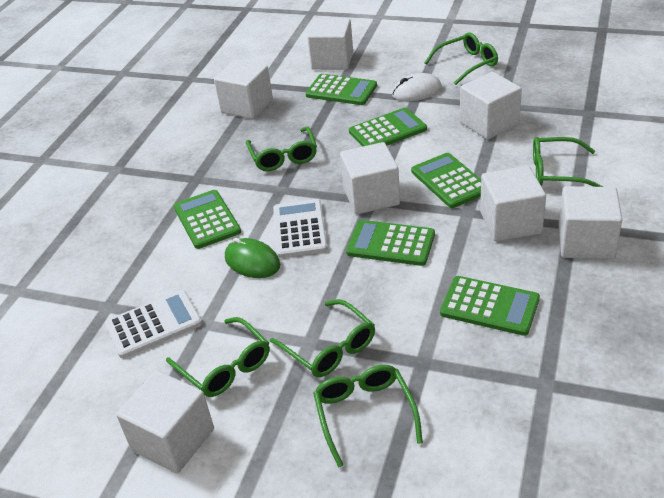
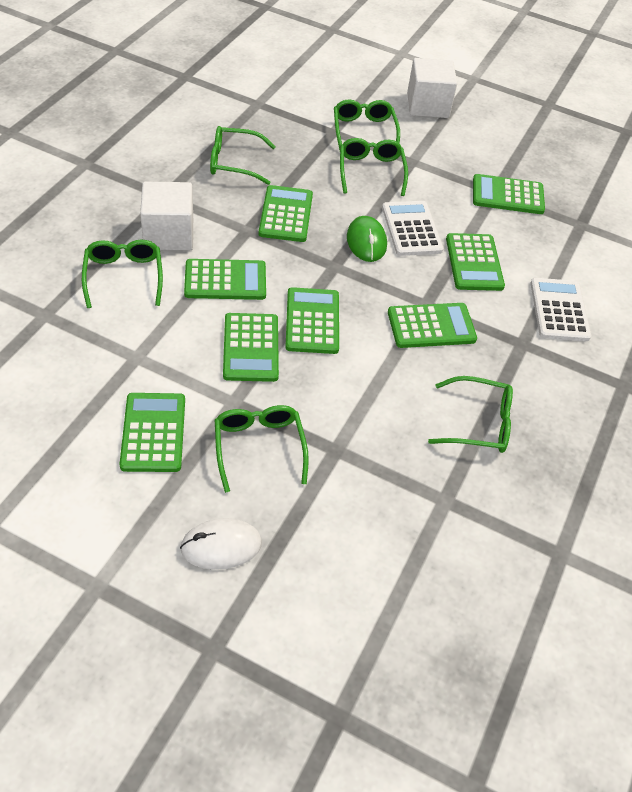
green calculator: [174,190,241,249] [305,74,377,105] [346,220,435,266] [349,108,427,147] [411,153,481,208] [440,276,540,336] = 6 -> [120,393,185,472] [184,259,266,300] [223,313,279,382] [259,185,313,242] [285,287,339,354] [388,303,477,348] [446,233,505,291] [473,174,545,214] = 8
white cube: [116,371,214,473] [214,60,273,119] [307,18,353,70] [340,142,400,214] [460,72,522,139] [480,166,546,241] [558,186,622,259] = 7 -> [140,182,193,250] [407,58,457,118] = 2

